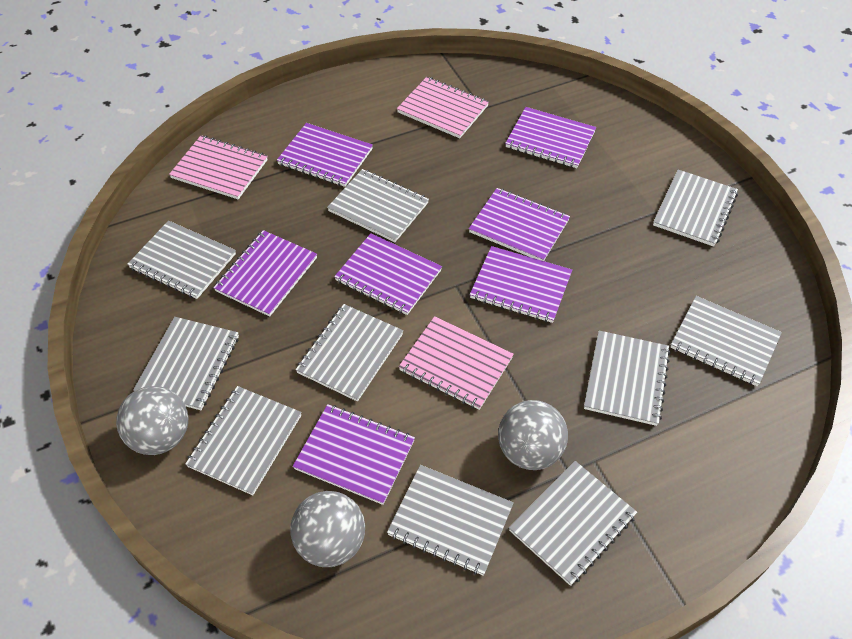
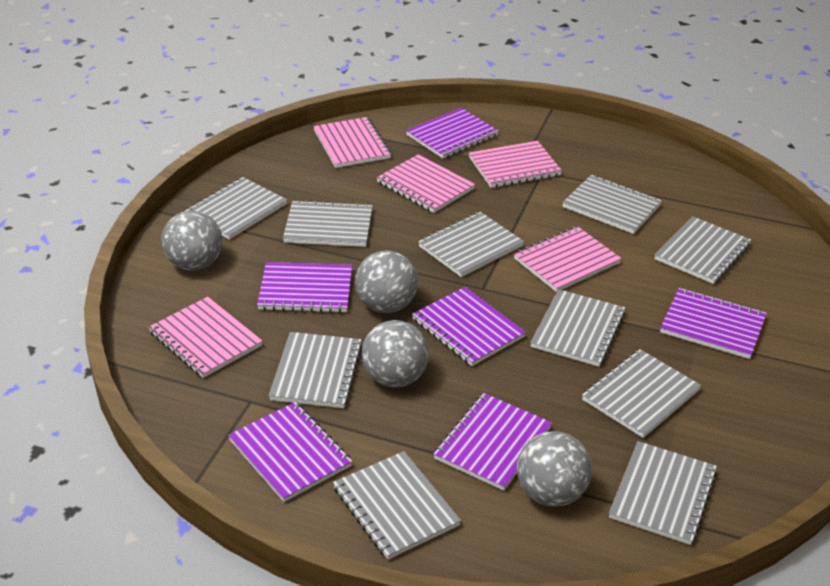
grey ball: [116,386,188,455] [290,491,365,567] [498,400,568,470] = 3 -> [161,211,222,271] [355,251,418,313] [362,320,429,388] [517,431,592,507] = 4
pink notebook: [169,135,268,199] [397,77,489,138] [399,316,514,410] = 3 -> [149,297,262,378] [313,117,391,168] [377,154,475,213] [469,141,562,188] [514,226,622,292] = 5
purple notebook: [213,230,317,317] [277,123,373,187] [293,404,415,505] [334,233,442,315] [469,188,570,261] [470,246,572,323] [505,107,596,168] = 7 -> [228,402,352,502] [257,262,352,313] [406,108,499,159] [412,287,526,366] [434,393,552,491] [660,288,767,359] = 6

